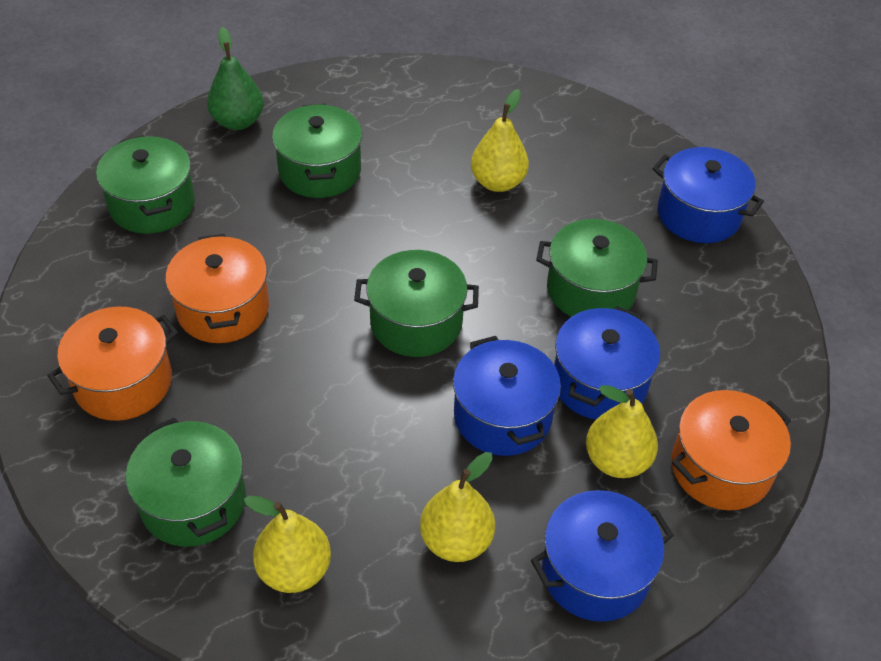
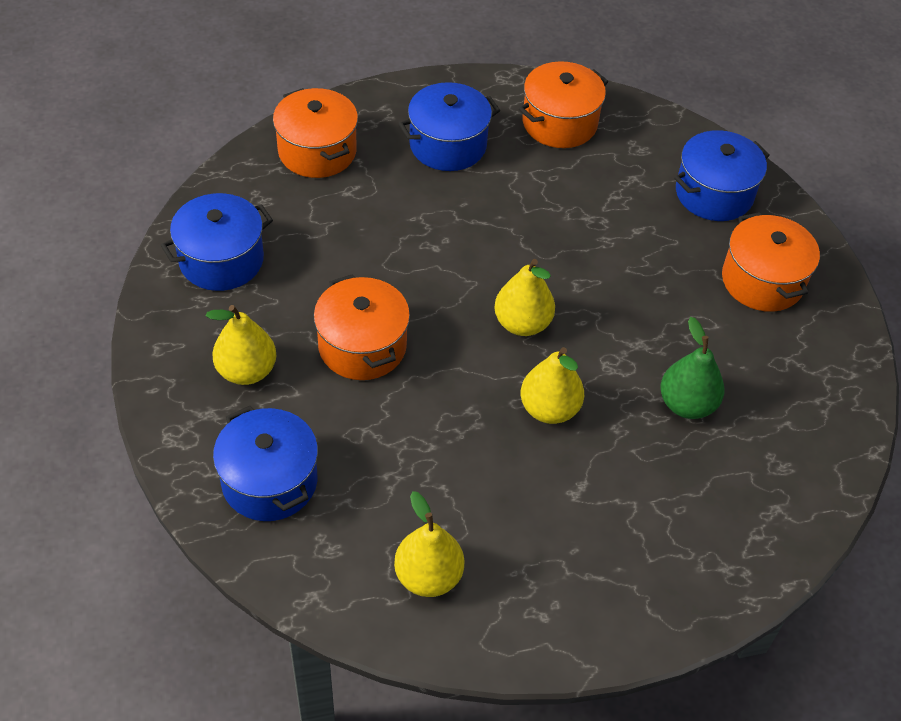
green pot: [96,135,195,234] [126,418,246,547] [272,104,362,198] [354,250,479,357] [536,219,658,317] = 5 -> none = 0
orange pot: [47,307,178,421] [165,234,269,343] [671,390,791,510] = 3 -> [273,88,358,178] [314,274,410,380] [519,61,608,148] [722,212,820,312] = 4

